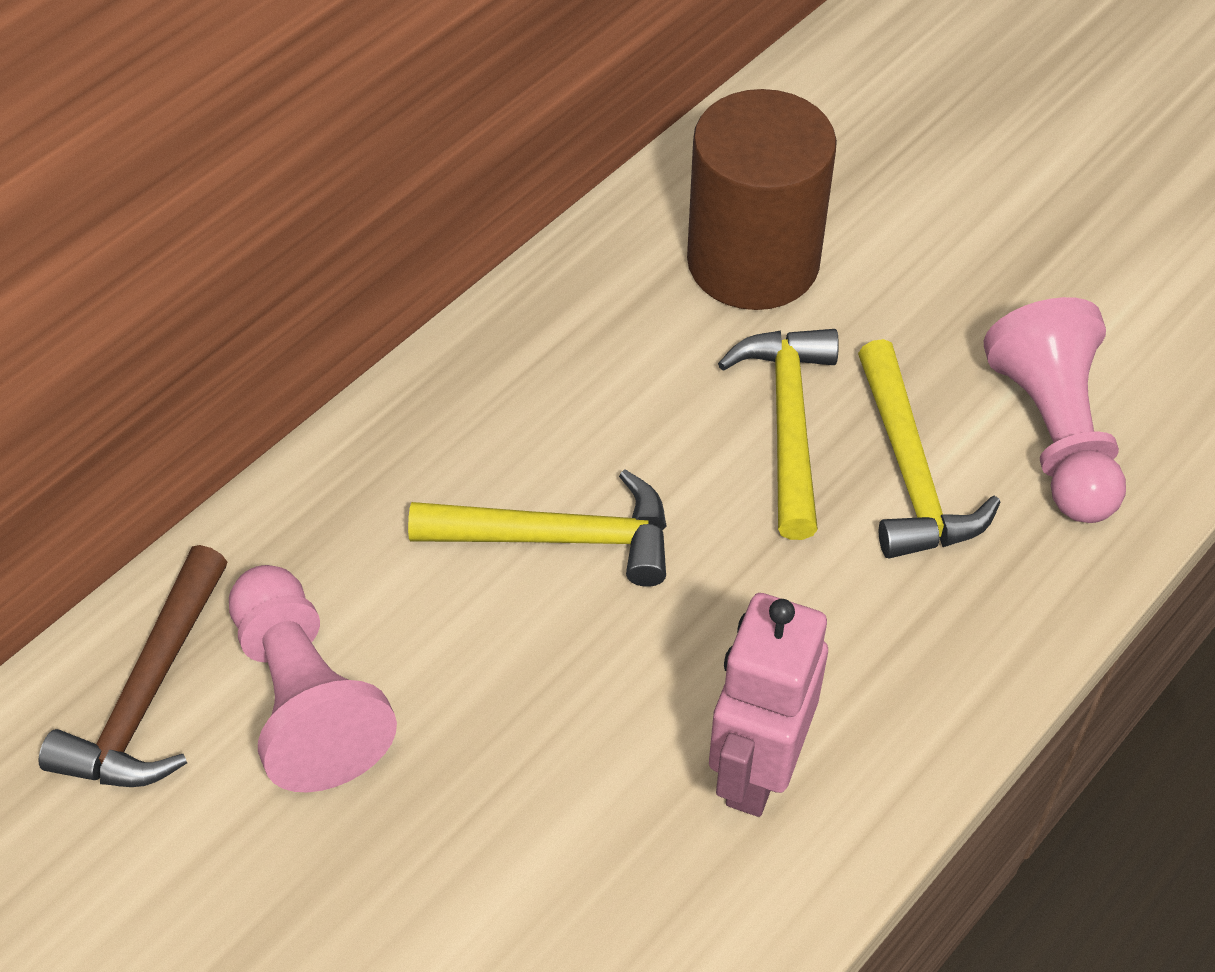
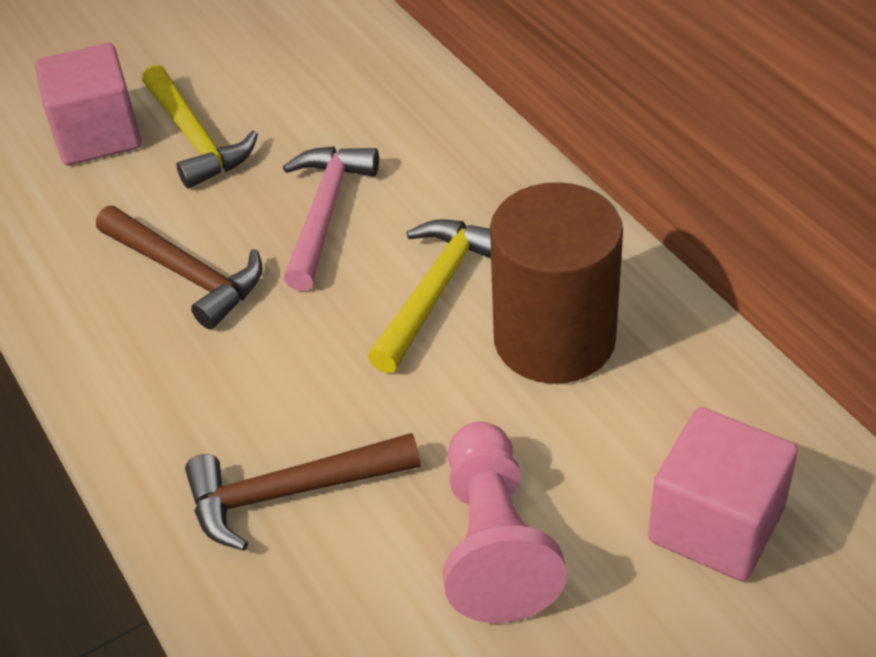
brown hammer: [38,545,227,787] = 1 -> [96,206,263,329] [185,433,421,551] = 2
pink cube: none = 0 -> [35,43,141,165] [648,407,798,581] = 2
pink hammer: none = 0 -> [283,146,379,291] = 1
pink pawn: [229,565,397,793] [984,297,1126,523] = 2 -> [443,422,567,623] = 1
pink robot: [709,593,828,817] = 1 -> none = 0
yellow hammer: [408,469,667,587] [718,329,839,540] [858,339,1001,559] = 3 -> [142,65,258,188] [368,219,491,373] = 2

